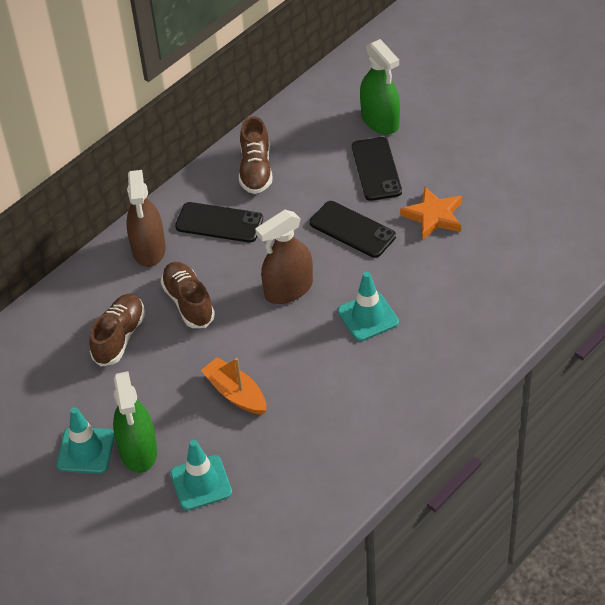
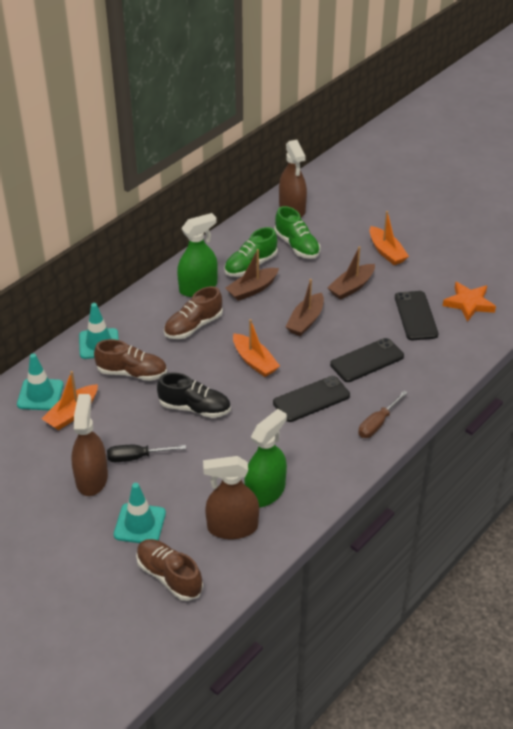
black screwdriver: none = 0 -> [107,445,186,462] = 1
black shoe: none = 0 -> [157,372,231,418] = 1
brown boat: none = 0 -> [225,249,279,301] [286,279,324,336] [327,246,375,300] = 3
brown screwdriver: none = 0 -> [358,391,408,438] = 1
brown spray bottle: [126,170,166,267] [255,210,313,304] = 2 -> [71,394,108,496] [203,456,259,539] [279,140,307,217] = 3
green shoe: none = 0 -> [224,227,278,277] [275,206,320,259] = 2
orange boat: [201,357,266,415] = 1 -> [41,371,98,430] [233,319,280,377] [369,211,409,265] = 3

